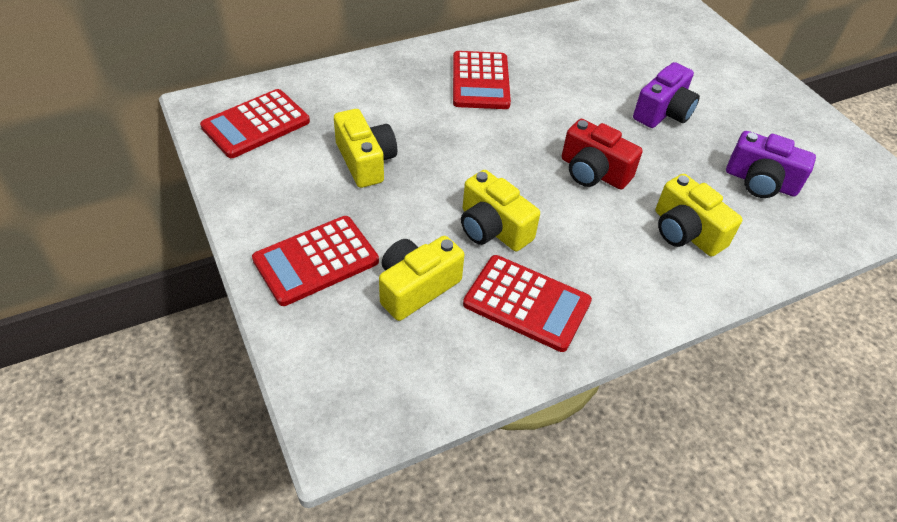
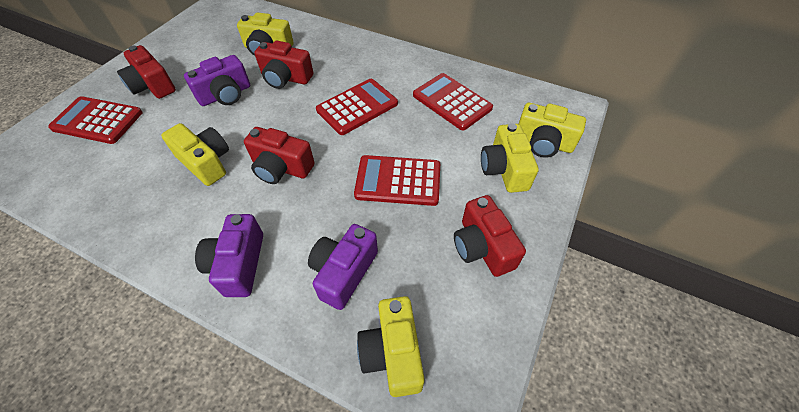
purple camera: [633,62,700,128] [726,131,816,198] = 2 -> [184,55,250,106] [195,214,263,297] [308,224,378,310] = 3
red camera: [562,119,643,189] = 1 -> [117,45,176,99] [244,127,315,184] [254,41,313,89] [454,195,526,277] = 4
yellow camera: [334,109,397,188] [379,236,464,321] [461,170,540,251] [655,174,742,257] = 4 -> [161,123,229,186] [237,12,294,56] [357,296,425,397] [481,123,539,193] [519,103,586,158] = 5

